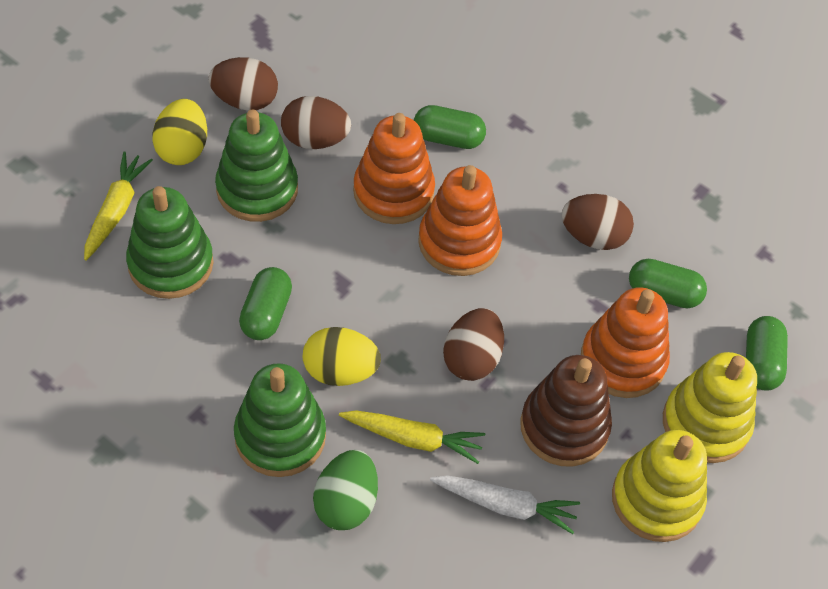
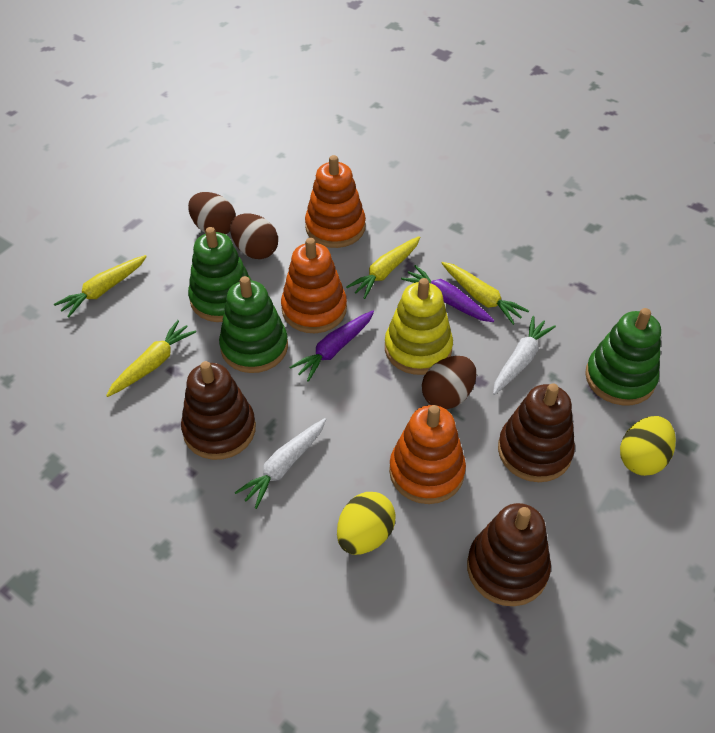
brown egg: [209,57,278,111] [281,96,351,149] [443,308,504,381] [561,194,634,250] = 4 -> [188,192,236,234] [230,213,278,259] [422,356,476,409] = 3
brown stacking toy: [520,355,612,467] = 1 -> [181,361,256,460] [467,503,551,606] [498,384,575,482] = 3
green capsule: [239,267,292,340] [414,105,486,149] [629,259,707,308] [746,316,788,391] = 4 -> none = 0
green egg: [313,450,378,530] = 1 -> none = 0
purple carrot: none = 0 -> [290,310,374,382] [401,265,494,322] = 2
white carrot: [430,475,580,534] = 1 -> [234,418,326,509] [493,316,556,395] = 2
yellow carrot: [84,152,153,261] [339,410,485,464] = 2 -> [54,255,147,318] [106,320,196,397] [346,236,420,299] [441,262,529,325] = 4
yellow stacking toy: [612,430,707,542] [663,352,757,463] = 2 -> [385,278,453,375] = 1

